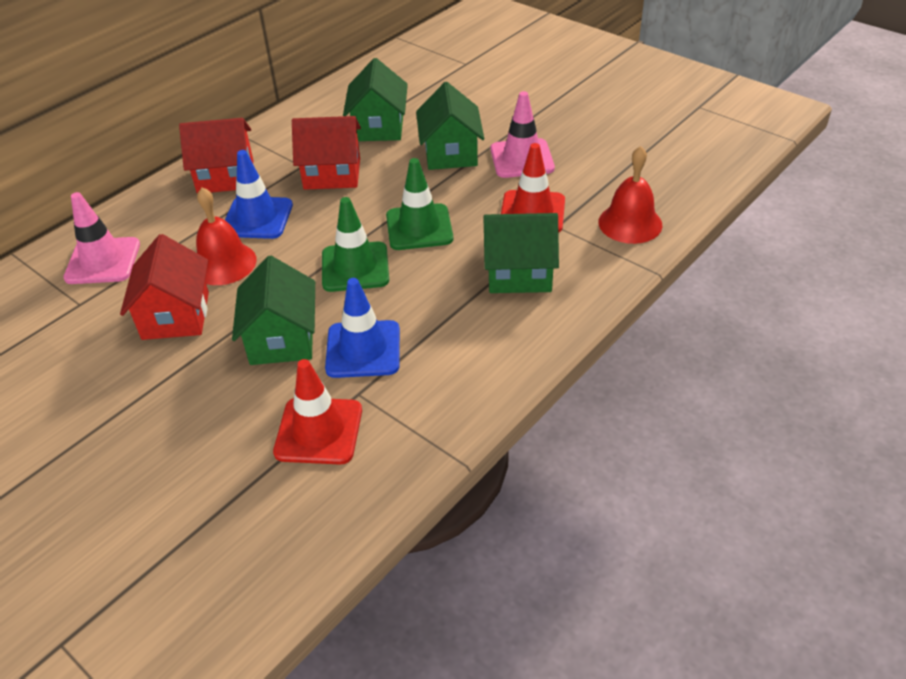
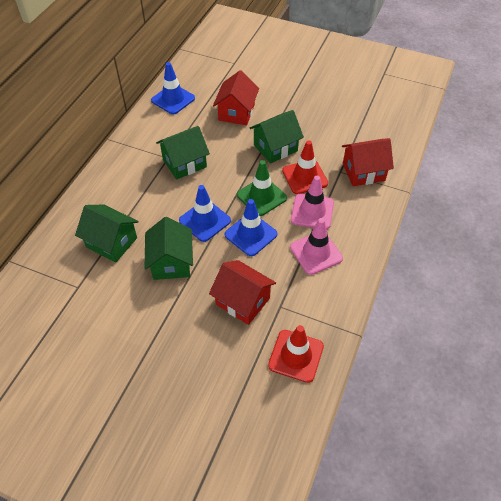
blue traffic cone: [225,150,293,239] [325,278,400,378] = 2 -> [151,62,195,114] [179,185,231,242] [225,199,277,256] = 3
green traffic cone: [322,197,389,292] [386,158,453,250] = 2 -> [237,160,287,216] = 1
red bell: [196,187,257,285] [598,146,662,244] = 2 -> none = 0

